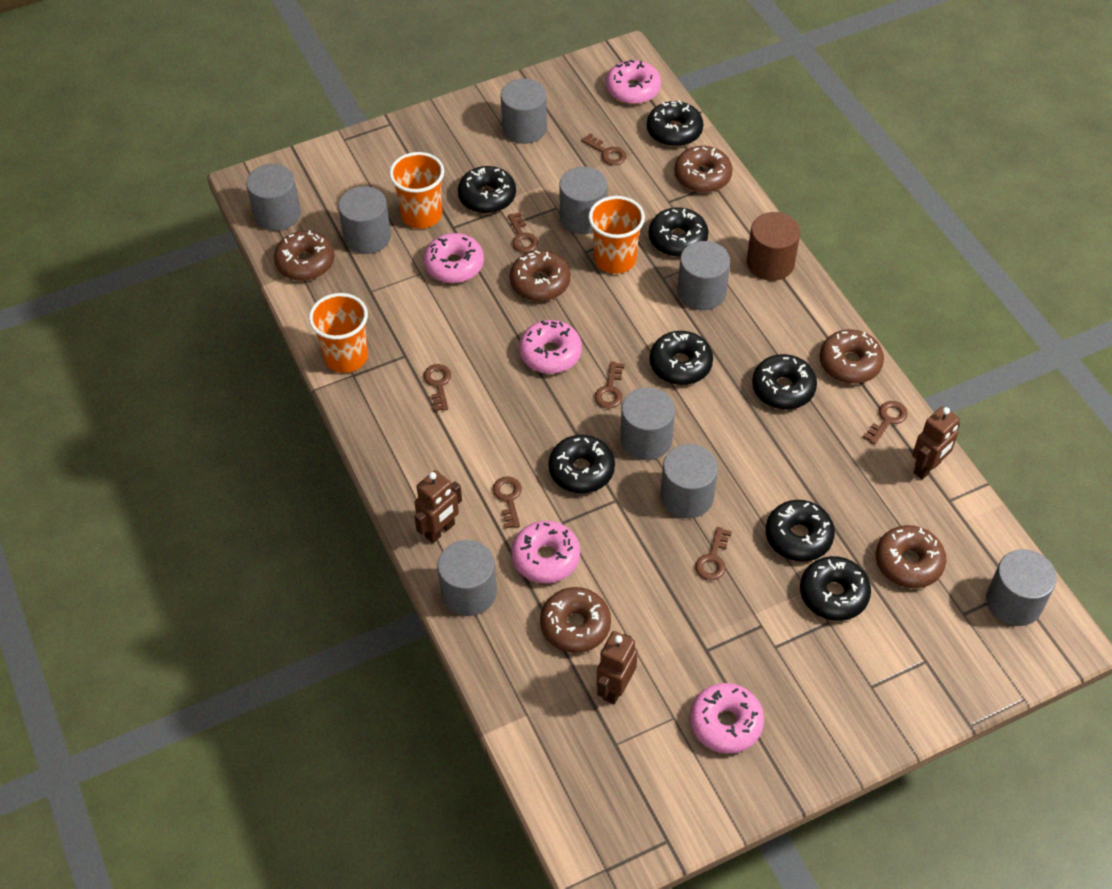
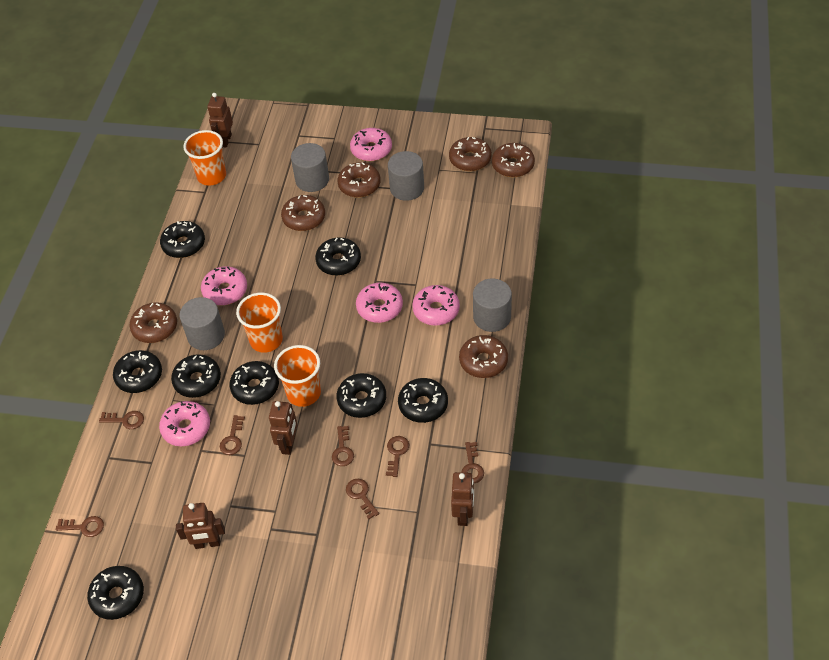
brown cylinder: [747,212,800,281] = 1 -> none = 0
brown robot: [414,470,462,543] [597,631,638,704] [912,406,960,480] = 3 -> [176,503,225,549] [207,93,233,148] [269,401,297,455] [451,472,474,526] = 4
grey cylinder: [246,164,301,231] [338,186,391,254] [437,540,497,616] [501,79,547,144] [559,167,607,234] [620,387,675,460] [661,444,718,518] [678,241,730,310] [986,549,1057,626] = 9 -> [180,297,225,350] [291,143,329,192] [388,151,424,201] [473,278,512,332] = 4

